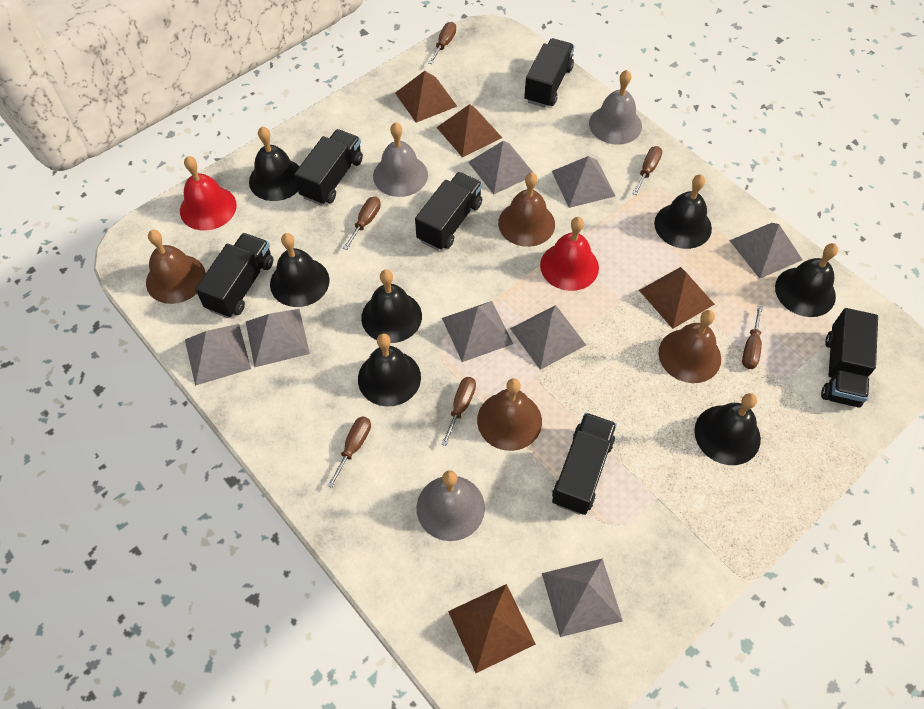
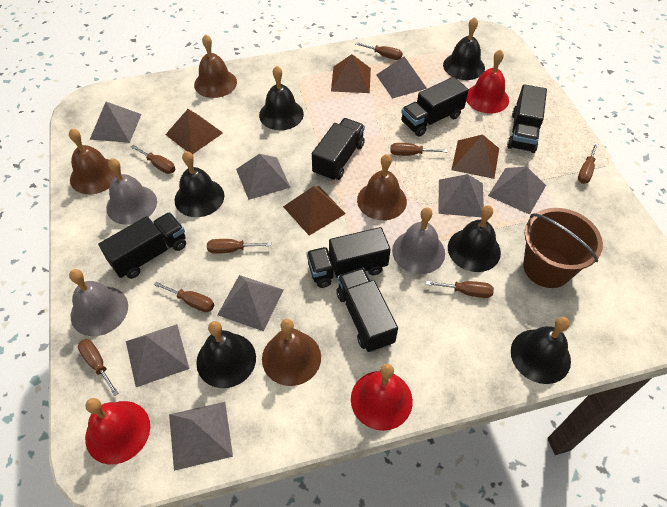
black bell: [249,127,300,201] [270,233,329,307] [358,333,421,407] [361,270,422,343] [654,175,712,249] [694,393,761,465] [775,243,838,317] = 7 -> [174,151,224,217] [196,321,256,388] [259,66,304,130] [443,17,485,80] [448,205,501,272] [511,317,571,384] = 6
brown bucket: none = 0 -> [523,208,603,288] = 1
brown screwdriver: [327,417,371,488] [343,197,381,250] [429,22,456,64] [441,377,476,446] [632,146,663,195] [742,305,763,369] = 6 -> [78,339,119,396] [131,145,175,174] [154,282,214,312] [207,239,271,254] [356,42,403,60] [390,143,447,156] [426,281,494,298] [578,143,598,184] = 8
red bell: [180,156,237,231] [540,217,599,291] = 2 -> [85,398,150,465] [351,364,413,431] [466,49,509,114] = 3

